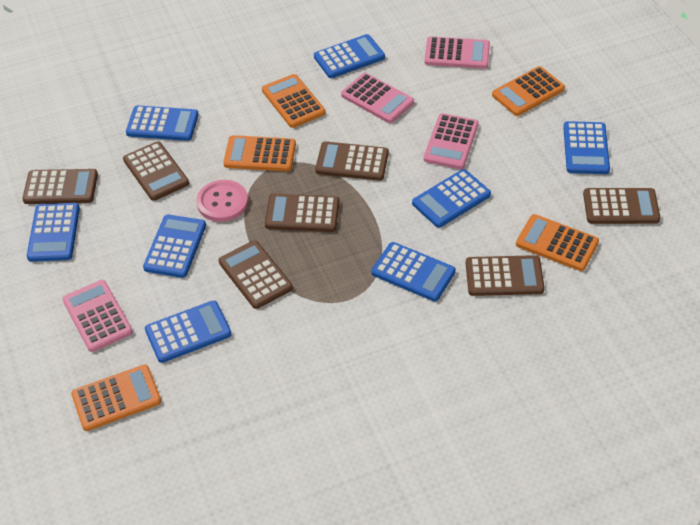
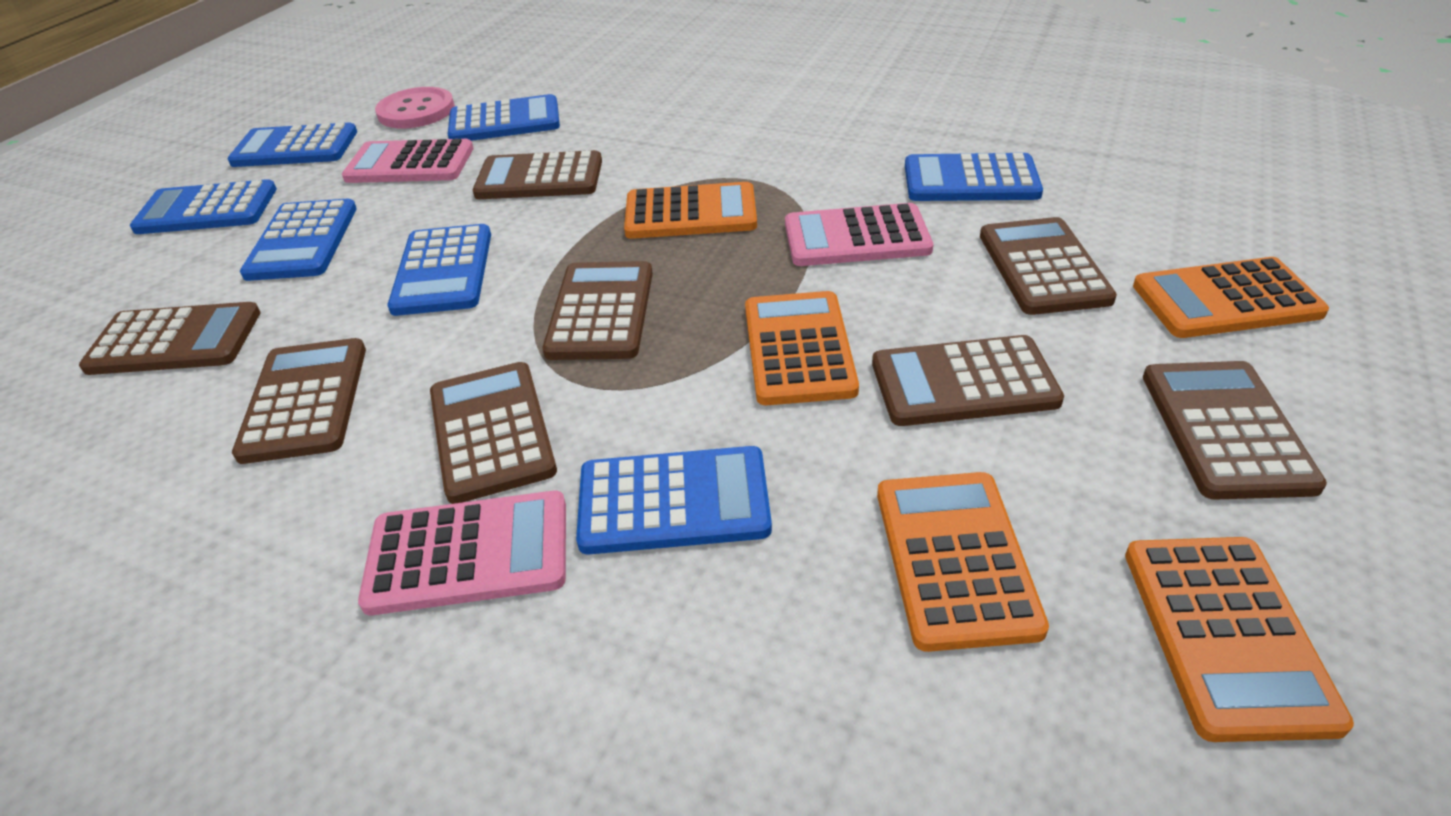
blue calculator: [27,203,80,262] [126,105,199,141] [143,215,206,278] [145,300,232,363] [314,34,385,78] [371,242,456,302] [412,169,491,228] [563,121,610,174] = 8 -> [130,179,277,234] [228,123,357,167] [240,199,357,281] [388,224,491,316] [448,94,560,141] [576,446,772,554] [905,153,1043,201] = 7
brown calculator: [22,169,98,204] [123,141,189,201] [219,240,293,309] [265,194,339,232] [315,141,389,181] [466,255,545,296] [583,188,661,224] = 7 -> [79,302,261,375] [232,338,366,464] [430,362,557,504] [473,150,602,199] [543,261,653,360] [872,335,1064,426] [980,217,1117,315] [1143,361,1327,500] = 8
pink calculator: [62,280,133,352] [341,73,414,123] [423,113,479,169] [424,36,490,69] = 4 -> [342,139,473,183] [358,491,566,615] [785,203,933,266] = 3

